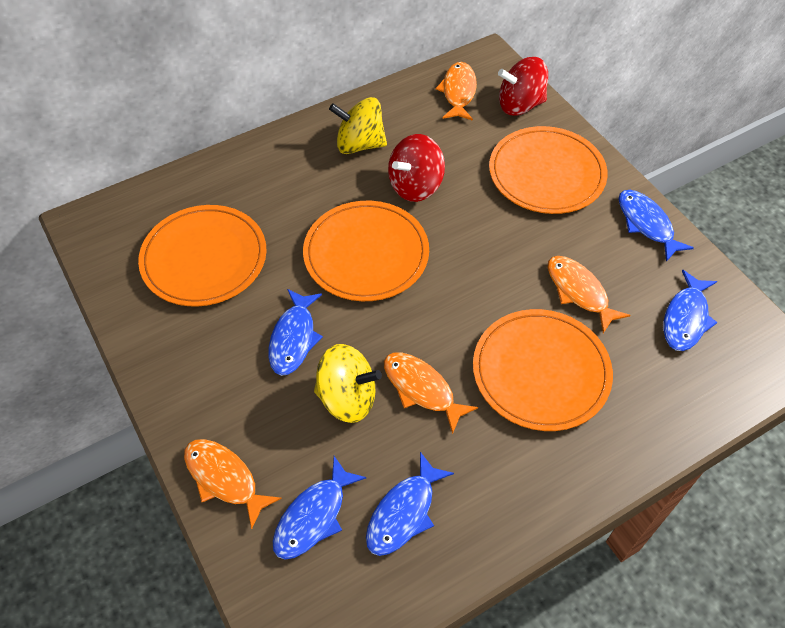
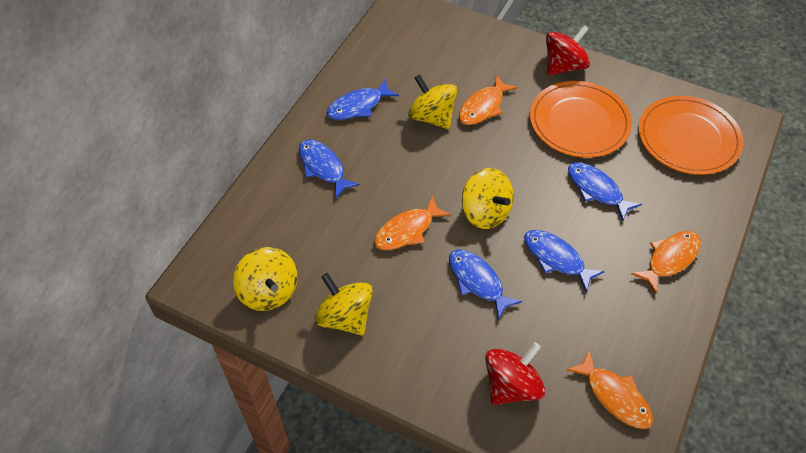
orange plate: [138,205,267,307] [303,201,429,301] [473,309,613,431] [489,126,608,214] = 4 -> [530,81,632,158] [638,96,743,175] = 2
yellow spinning top: [314,344,382,423] [329,97,387,154] = 2 -> [233,247,298,311] [314,273,373,336] [408,74,457,129] [462,168,514,229] = 4

